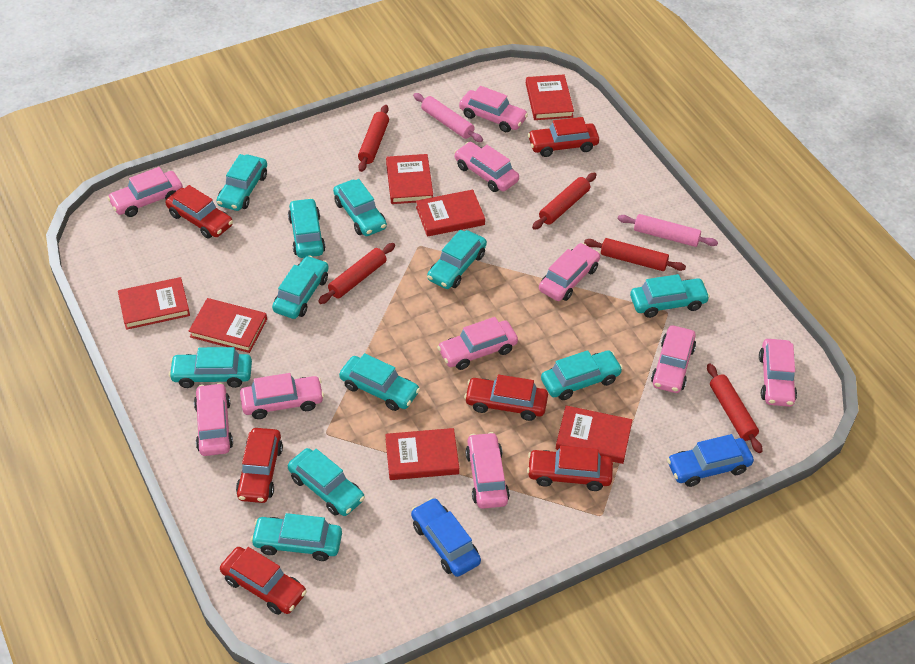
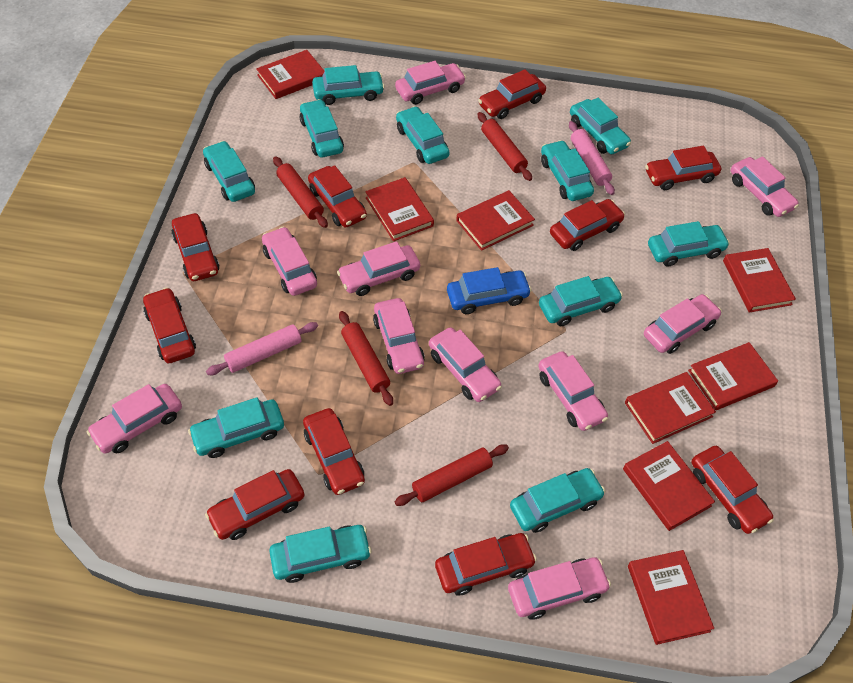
blue car: [411,498,481,577] [667,434,754,487] = 2 -> [447,267,532,314] = 1
red book: [118,277,190,330] [189,298,267,353] [385,428,459,480] [386,154,433,204] [416,190,485,237] [526,75,574,120] [556,405,632,464] = 7 -> [256,50,324,99] [365,177,434,241] [456,190,535,251] [623,441,715,531] [625,372,716,444] [628,550,714,645] [688,342,778,410] [723,248,796,313] = 8
red car: [165,185,233,239] [220,547,307,615] [236,428,283,503] [464,374,548,421] [527,446,613,491] [528,117,599,157] = 6 -> [143,287,196,363] [171,213,220,281] [205,469,304,540] [303,408,365,495] [308,165,367,228] [435,533,537,596] [478,69,546,119] [550,199,625,251] [645,146,721,190] [692,446,774,534] = 10
red rolling pin: [318,243,395,304] [358,105,389,172] [532,172,597,230] [584,238,686,271] [707,364,762,453] = 5 -> [273,156,328,228] [339,311,393,406] [395,444,509,506] [478,112,532,181] = 4

